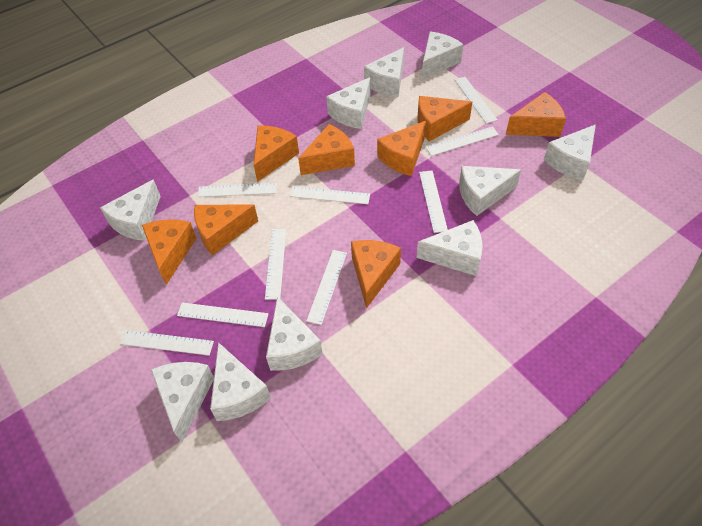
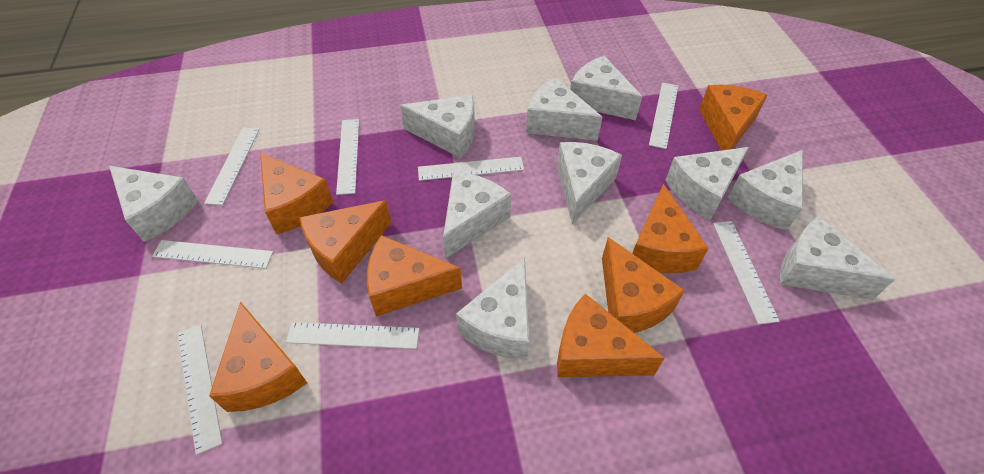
white ruler: [120,330,214,356] [177,302,269,327] [197,183,277,197] [265,229,286,300] [290,186,370,204] [306,250,347,325] [419,171,448,233] [426,126,499,156] [454,77,497,124] = 9 -> [152,240,273,269] [177,324,223,455] [204,128,260,205] [286,322,420,349] [336,119,359,195] [418,157,524,181] [649,82,678,149] [713,221,780,324] = 8

